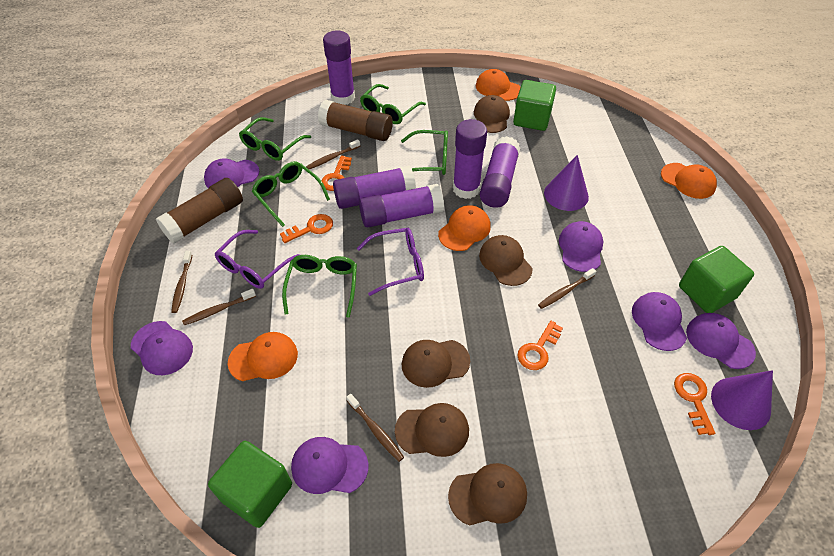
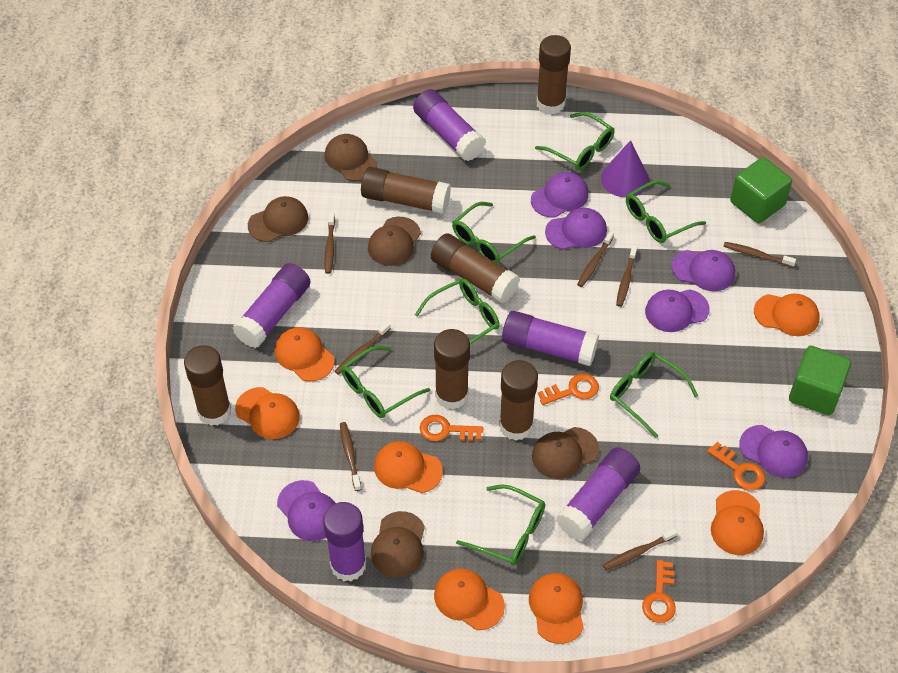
brown glue stick: [156,178,243,243] [318,100,393,141] = 2 -> [184,345,231,426] [361,167,451,214] [431,234,520,304] [434,329,470,410] [499,360,538,441] [536,35,571,114] = 6
brown toothbrush: [171,251,192,313] [182,289,256,325] [306,139,360,170] [346,394,404,462] [538,268,596,309] = 5 -> [325,213,335,274] [335,321,391,375] [340,422,361,491] [577,231,614,287] [603,528,678,570] [616,245,637,307] [724,242,796,267] = 7
green cube: [208,441,292,528] [513,80,556,131] [679,246,754,313] = 3 -> [730,157,792,223] [789,346,851,415] = 2
green glasses: [239,117,311,161] [252,161,330,227] [282,255,357,318] [360,84,426,124] [401,130,448,175] = 5 -> [341,346,430,418] [415,279,500,344] [452,202,536,264] [456,484,545,566] [535,112,614,170] [610,352,698,438] [626,180,706,243] = 7
orange cap: [228,332,298,381] [438,205,491,251] [476,69,521,101] [661,163,717,199] = 4 -> [235,387,300,439] [275,327,335,382] [374,441,443,493] [434,569,505,630] [529,573,584,644] [711,490,764,555] [754,293,820,336] = 7
purple cone: [544,155,589,211] [711,370,773,430] = 2 -> [601,140,649,198] = 1
purple glasses: [214,230,300,289] [357,228,424,296] = 2 -> none = 0

